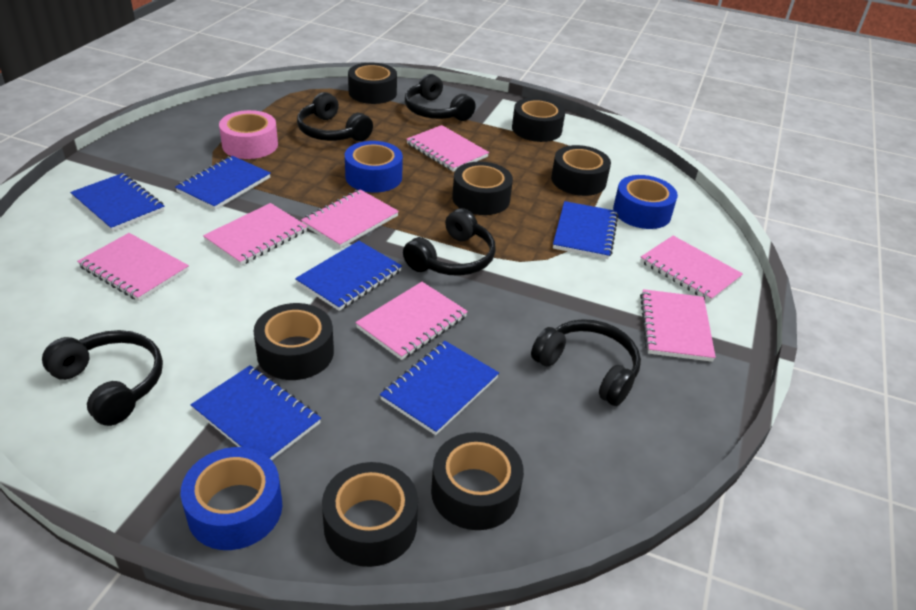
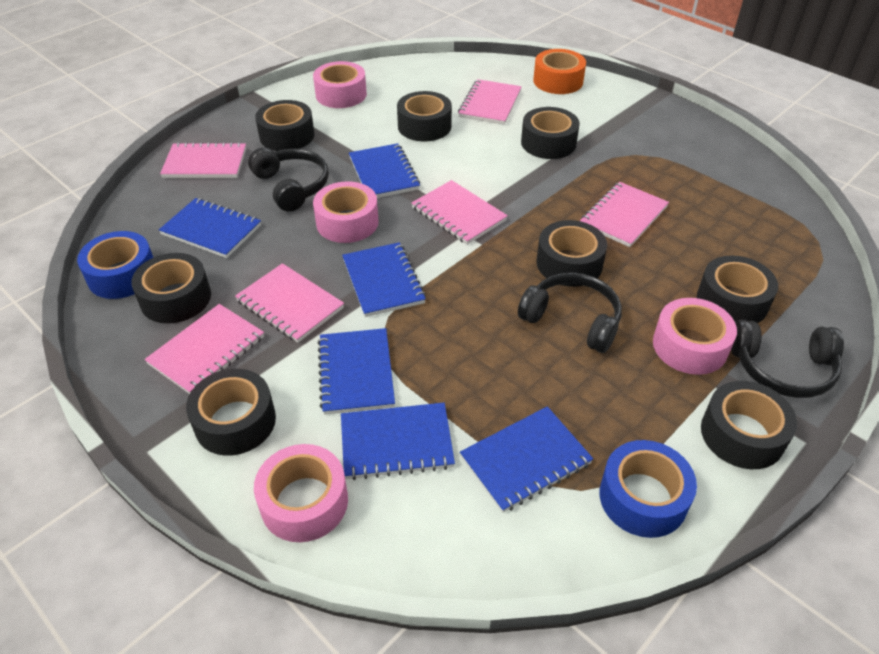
black headphones: [42,330,163,426] [297,92,373,141] [403,208,496,276] [405,74,475,121] [531,319,641,406] = 5 -> [248,147,329,212] [518,273,622,353] [731,320,844,398] = 3
black tape: [254,303,334,380] [322,462,418,567] [348,63,397,104] [431,432,524,530] [452,161,513,215] [512,97,565,142] [551,145,611,196] = 7 -> [131,253,211,324] [186,369,276,456] [255,100,314,151] [397,91,452,141] [521,107,580,159] [537,220,607,287] [697,255,778,323] [701,381,797,469] = 8
blue tape: [180,447,282,550] [345,141,403,193] [613,175,678,229] = 3 -> [77,231,153,299] [600,440,697,538] = 2
orange tape: none = 0 -> [533,49,586,94] = 1
pink notebook: [77,233,189,301] [203,203,308,265] [301,189,399,248] [355,282,468,360] [406,125,489,172] [640,236,743,302] [640,289,716,362] = 7 -> [145,304,264,394] [160,142,246,178] [235,263,344,343] [412,180,508,245] [458,79,522,125] [580,182,669,247] = 6
pink tape: [219,110,278,159] = 1 -> [254,444,348,542] [313,61,367,108] [313,181,379,243] [653,298,737,375] = 4

